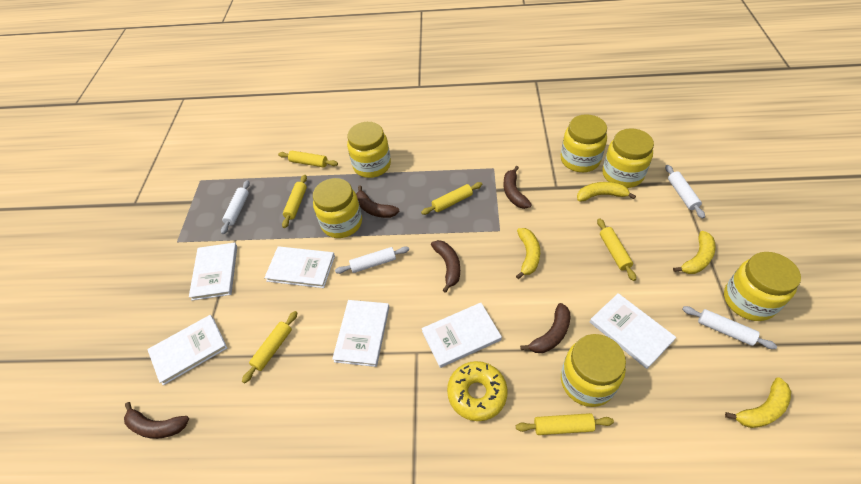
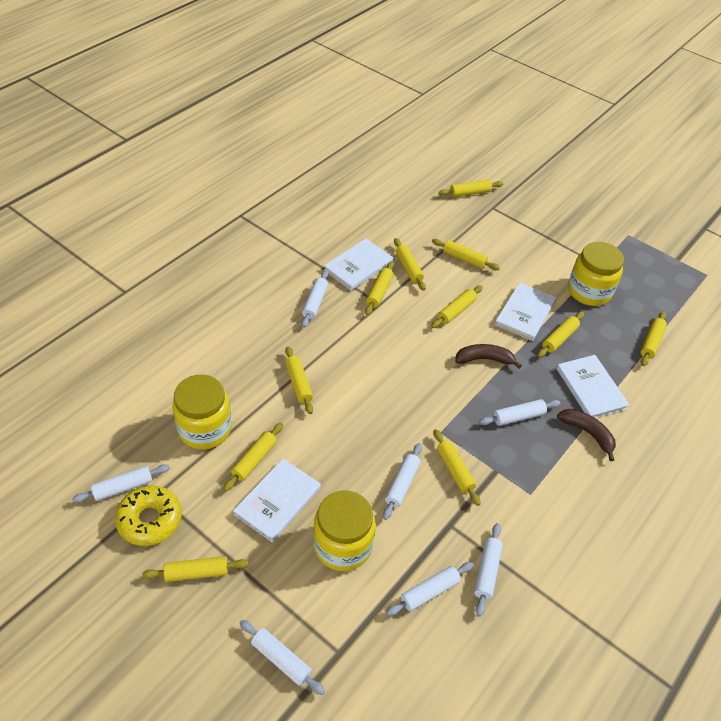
brown banana: [124,402,189,439] [356,185,399,218] [431,240,460,293] [503,166,532,209] [520,303,570,353] = 5 -> [455,344,522,369] [557,409,616,461] = 2
white book: [147,315,227,385] [189,243,237,300] [264,246,335,288] [332,300,389,367] [422,303,502,368] [590,293,676,369] = 6 -> [233,459,321,542] [324,239,393,290] [495,283,556,341] [556,355,630,418] = 4
white rolling pin: [221,180,250,234] [335,246,409,274] [665,165,705,219] [682,306,777,349] = 4 -> [72,464,170,503] [240,620,325,695] [302,270,328,328] [383,443,422,520] [386,562,474,616] [474,523,503,617] [479,399,560,426] = 7
yellow banana: [516,228,540,279] [577,182,636,201] [673,231,716,274] [725,377,791,428] = 4 -> none = 0
yellow jar: [313,178,362,238] [347,122,391,178] [561,114,607,172] [561,334,626,407] [602,128,654,188] [724,252,801,321] = 6 -> [172,375,232,449] [313,490,376,571] [568,242,624,306] = 3
yellow rolling pin: [242,311,297,383] [278,151,338,167] [282,175,307,228] [421,182,482,215] [516,413,614,435] [597,218,636,281] = 6 -> [142,556,249,582] [224,423,283,491] [285,347,313,414] [365,261,394,315] [394,238,426,291] [431,285,483,328] [432,239,500,270] [434,429,481,506] [438,179,503,197] [537,312,584,358] [641,311,667,366] = 11

